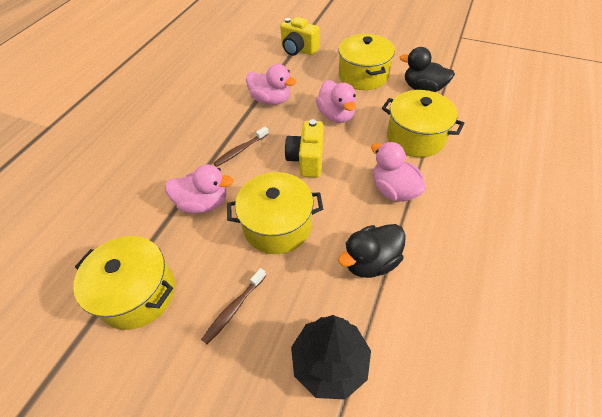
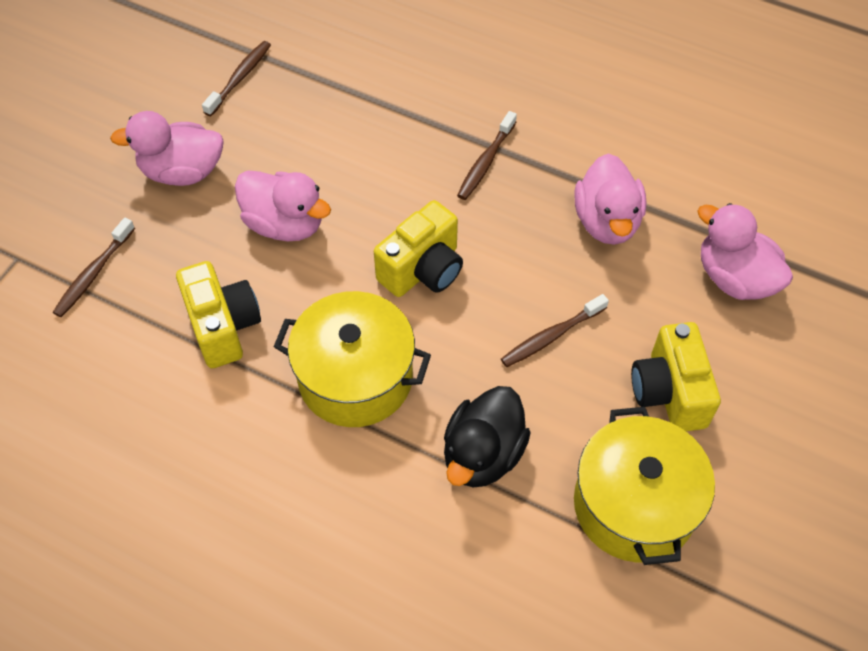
black duck: [338,224,406,278] [399,47,455,92] = 2 -> [444,386,531,488] = 1
black tree: [291,315,371,400] = 1 -> none = 0
brown toothbrush: [201,268,266,344] [213,127,269,167] = 2 -> [53,218,135,317] [202,41,271,116] [457,111,517,200] [501,294,609,367] = 4
yellow camera: [280,17,320,56] [285,119,323,177] = 2 -> [176,261,261,368] [374,200,463,297] [631,322,721,431] = 3
yellow pot: [73,236,175,330] [227,172,323,254] [338,34,395,90] [382,90,465,157] = 4 -> [274,291,431,427] [574,407,715,565] = 2

